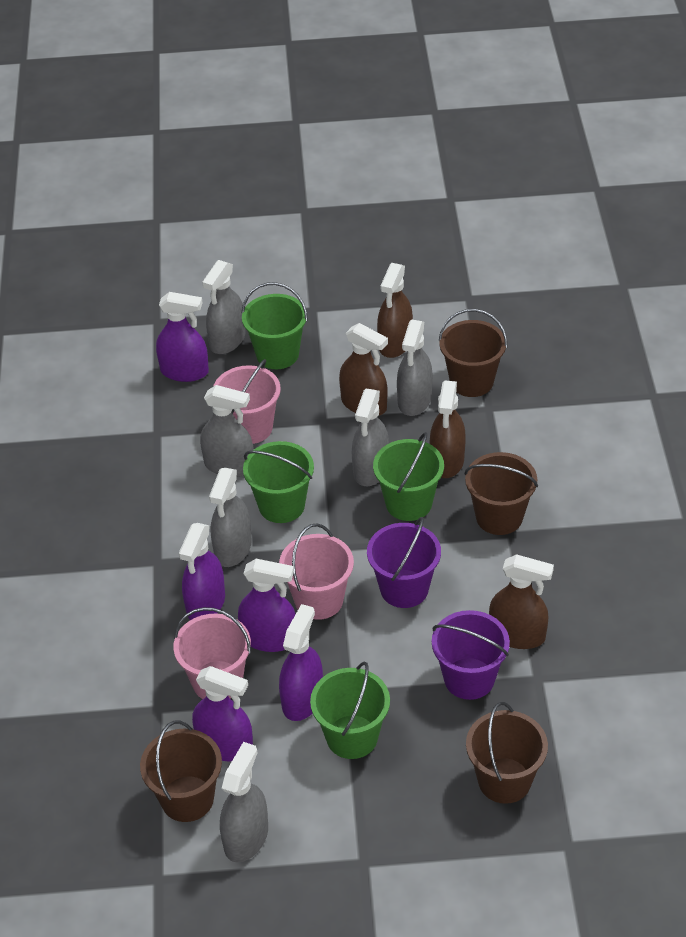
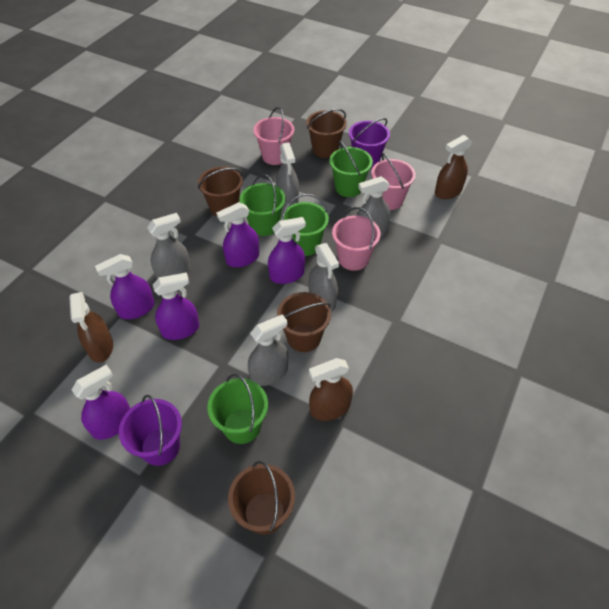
brown spray bottle: [339,323,388,416] [377,263,413,358] [430,380,466,478] [489,554,554,649] = 4 -> [69,292,113,363] [309,358,353,421] [435,135,472,199] = 3
grey spray bottle: [200,385,254,477] [202,260,246,354] [209,468,252,567] [220,742,268,863] [352,389,389,486] [397,319,432,416] = 6 -> [147,213,191,279] [248,314,288,386] [276,143,299,208] [309,243,339,311] [357,176,390,237] = 5

